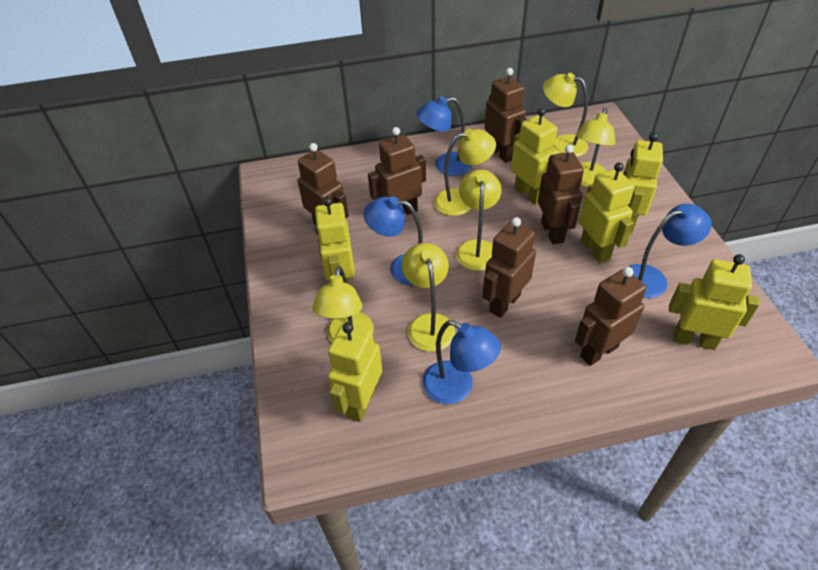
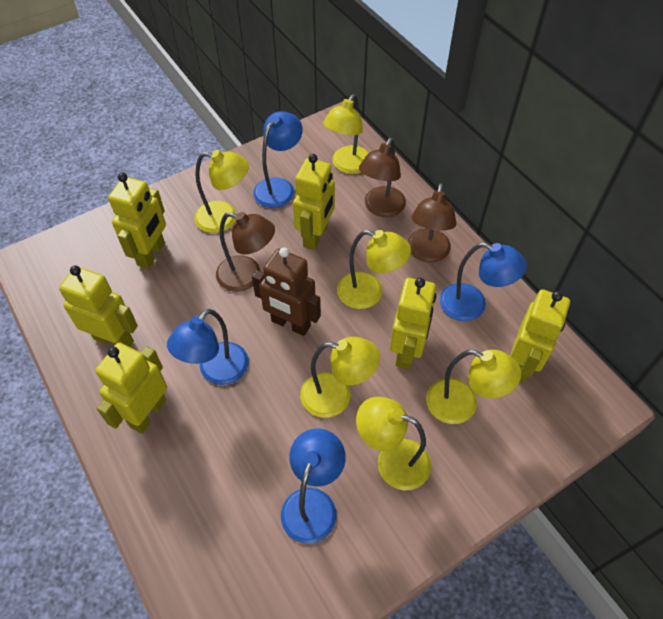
brown lamp: none = 0 -> [216,212,275,292] [359,138,406,217] [407,183,457,263] = 3
brown robot: [298,143,349,225] [368,127,426,215] [482,217,536,318] [485,68,527,163] [538,145,584,245] [575,267,647,366] = 6 -> [252,247,321,336] = 1

